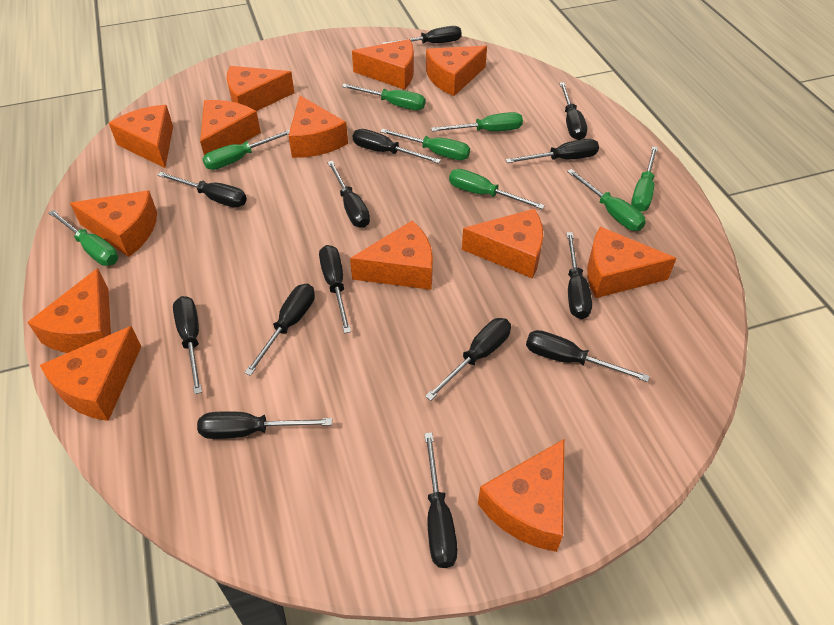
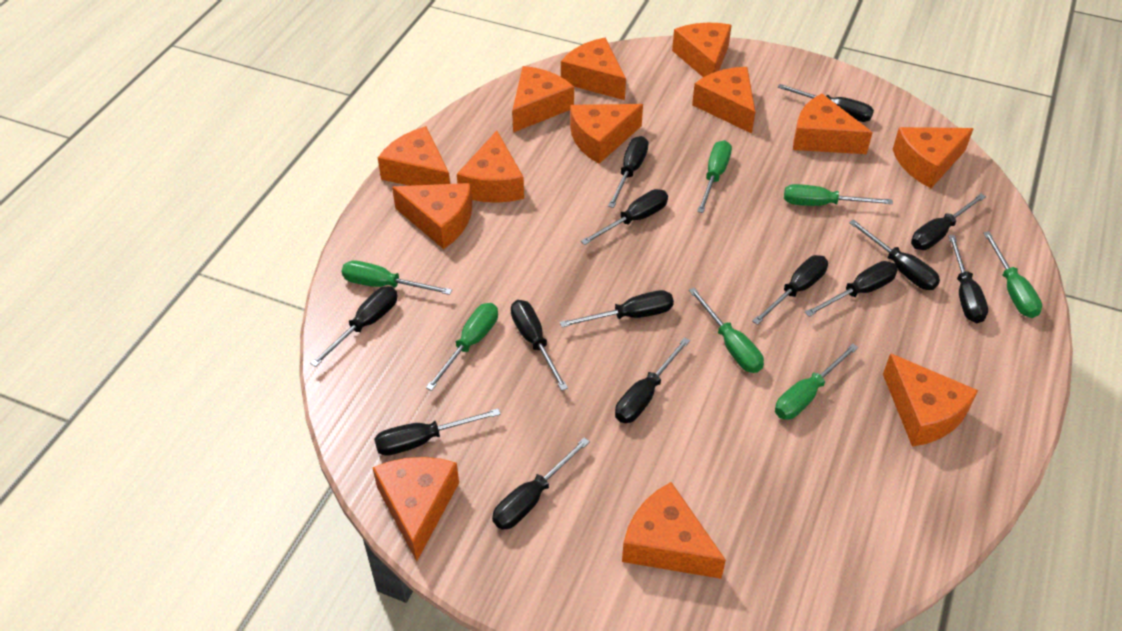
green screwdriver: [48,210,118,266] [203,130,290,170] [342,84,425,110] [380,129,470,160] [431,112,523,132] [449,169,545,209] [567,169,646,231] [631,146,658,212] = 8 -> [342,261,452,295] [426,303,498,391] [689,288,764,373] [697,140,732,213] [775,344,859,420] [784,184,893,206] [983,231,1042,318] = 7

